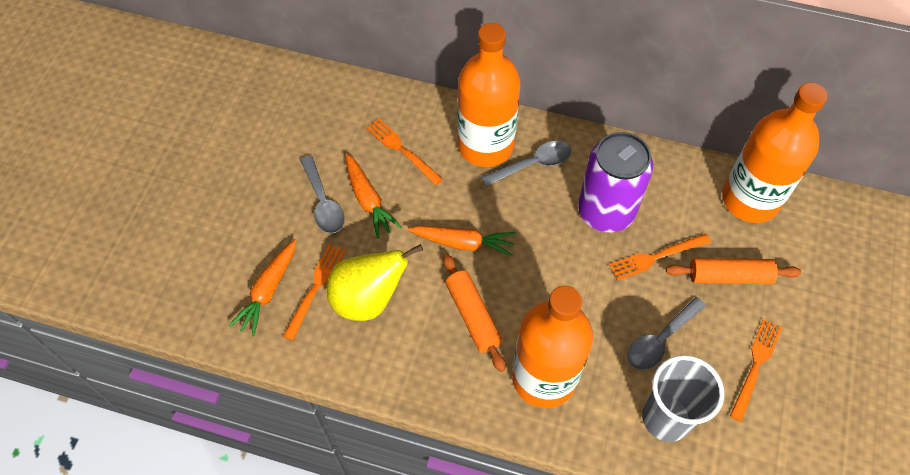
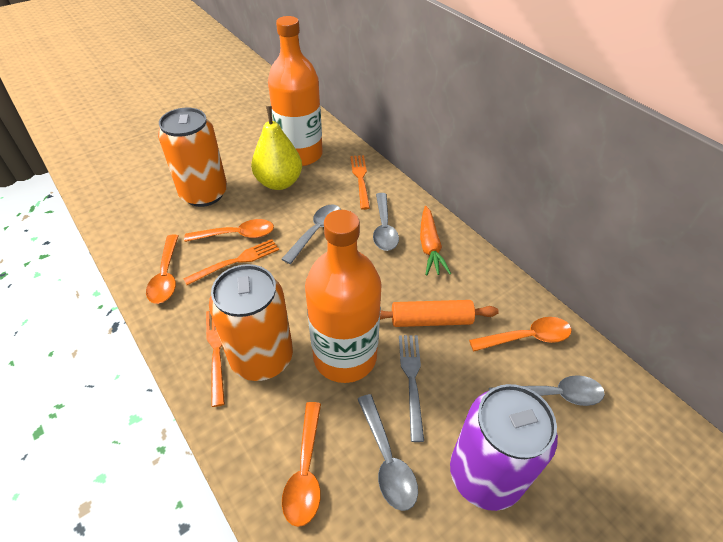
grey cup: [642,355,724,442] = 1 -> none = 0
grey fork: none = 0 -> [399,335,424,442] = 1
grey spoon: [300,155,345,234] [481,141,571,187] [627,297,706,370] = 3 -> [282,205,341,264] [358,394,418,511] [373,193,399,251] [489,375,605,406] = 4
orange bottle: [457,23,521,167] [512,286,593,408] [722,82,828,223] = 3 -> [268,16,323,166] [305,210,382,383] = 2
orange can: none = 0 -> [158,108,227,207] [209,264,293,381] = 2
orange carrot: [229,239,297,336] [345,153,402,239] [408,226,515,257] = 3 -> [420,206,451,275] = 1
orange fork: [283,244,346,341] [366,118,443,185] [609,234,711,281] [730,319,782,422] = 4 -> [183,239,279,285] [206,311,225,407] [350,155,370,210] = 3
orange rolling pin: [443,254,506,372] [666,258,801,284] = 2 -> [380,300,499,327] = 1
orange spoon: none = 0 -> [146,234,178,304] [184,219,274,242] [282,402,321,527] [469,317,572,351] = 4

